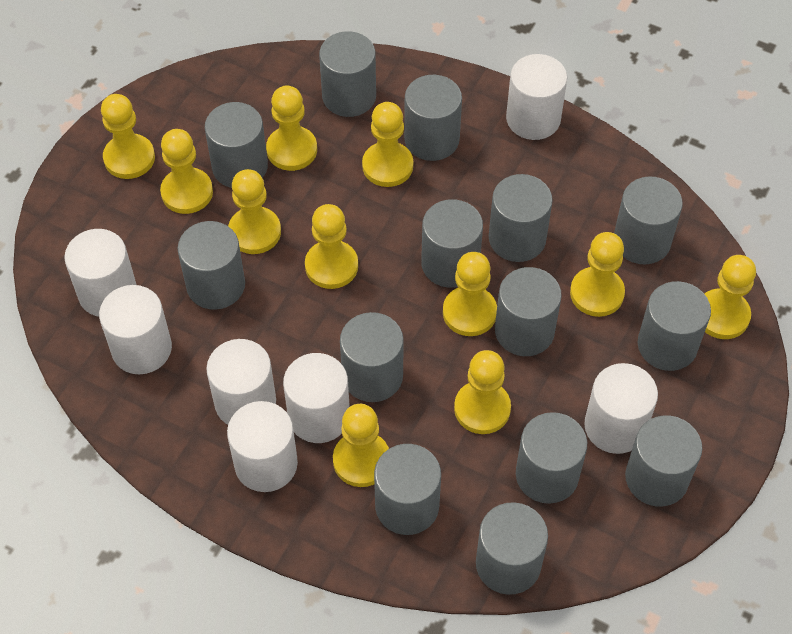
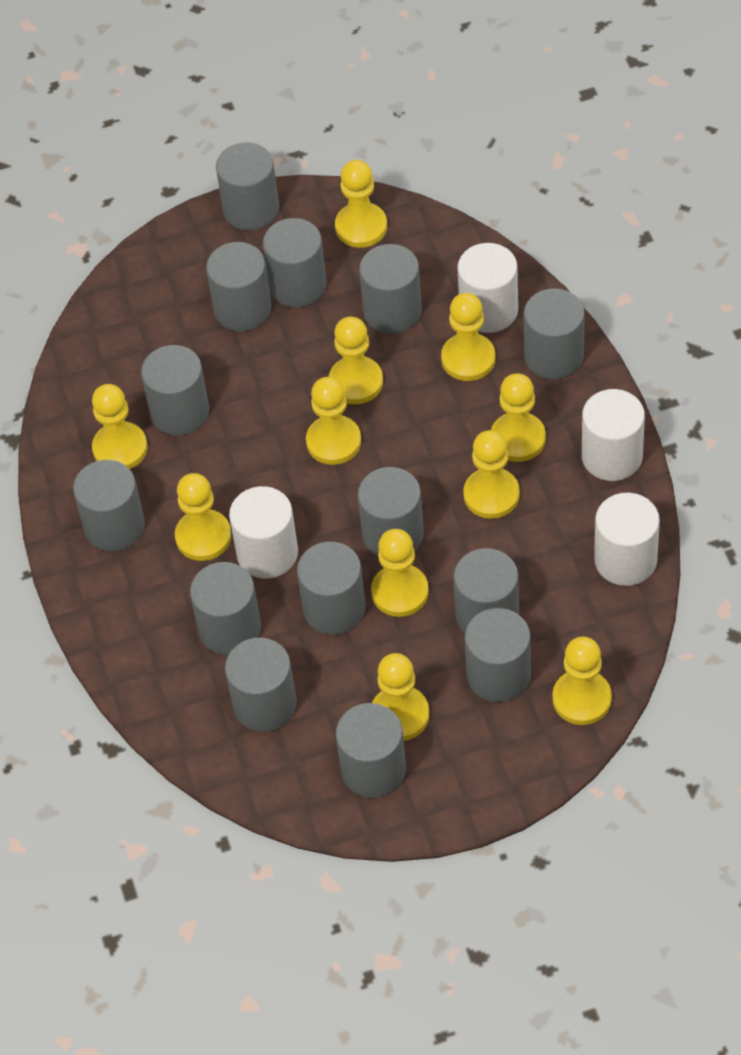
white cylinder: [64,229,136,317] [99,285,172,375] [206,339,276,425] [227,401,298,492] [283,353,350,443] [506,54,567,140] [584,363,658,454] = 7 -> [229,486,298,579] [457,243,518,333] [582,389,645,481] [594,493,660,586] = 4

